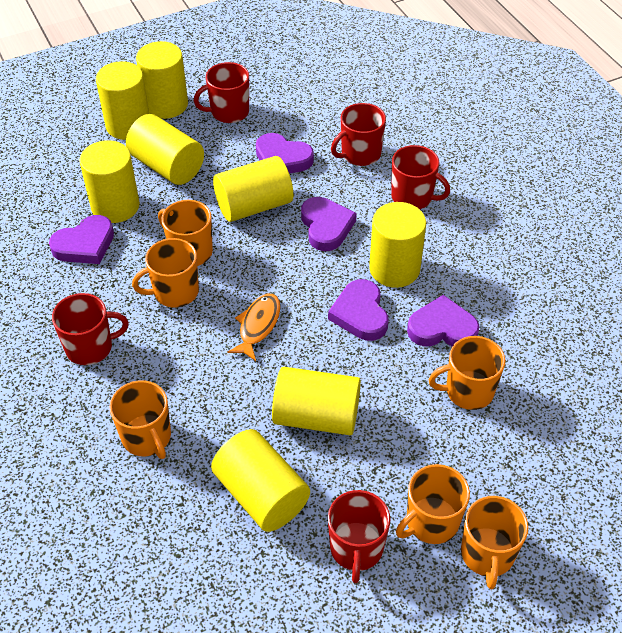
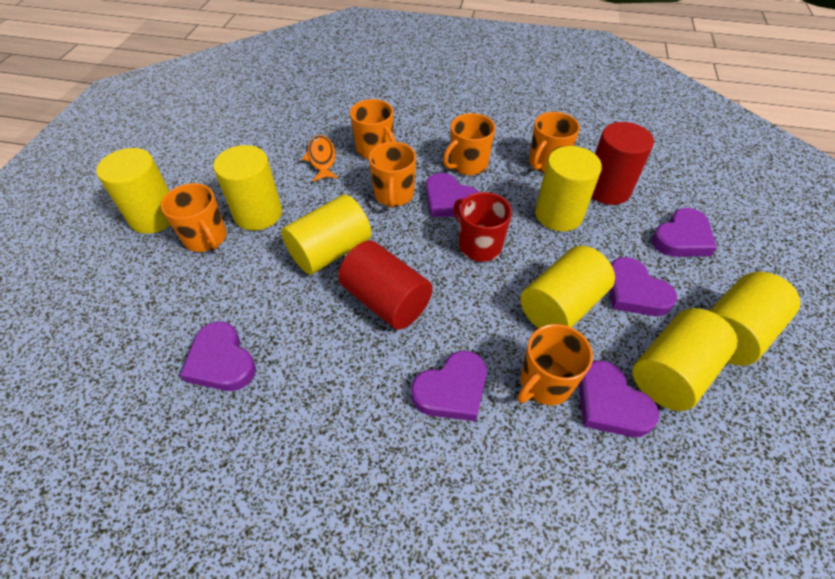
purple heart: [49,215,114,264] [256,133,314,174] [301,197,357,251] [328,279,388,341] [407,295,480,347] = 5 -> [180,321,256,391] [412,351,487,421] [426,173,479,217] [579,361,659,437] [609,257,677,316] [652,208,717,257] = 6
red cylinder: none = 0 -> [338,241,433,330] [591,122,654,205] = 2
red mug: [52,293,129,365] [194,62,249,123] [328,490,390,583] [331,103,386,166] [391,145,450,209] = 5 -> [453,192,512,262] = 1
yellow cylinder: [79,140,140,223] [96,61,149,140] [126,114,204,185] [136,41,188,119] [211,429,310,532] [213,156,293,222] [272,367,361,435] [369,202,426,288] = 8 -> [96,148,171,234] [213,145,282,231] [281,194,371,275] [520,246,615,328] [535,146,602,231] [632,308,738,411] [709,272,800,366] = 7

